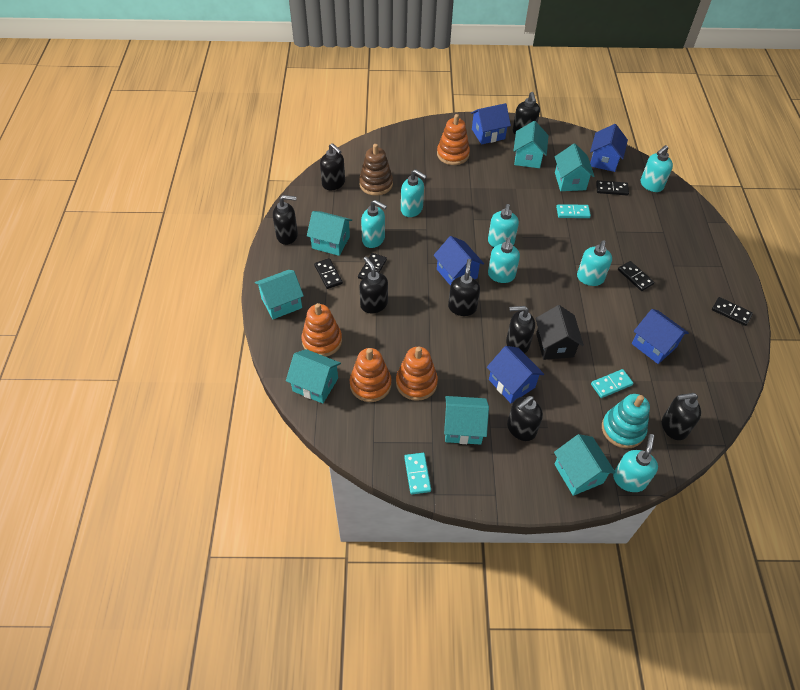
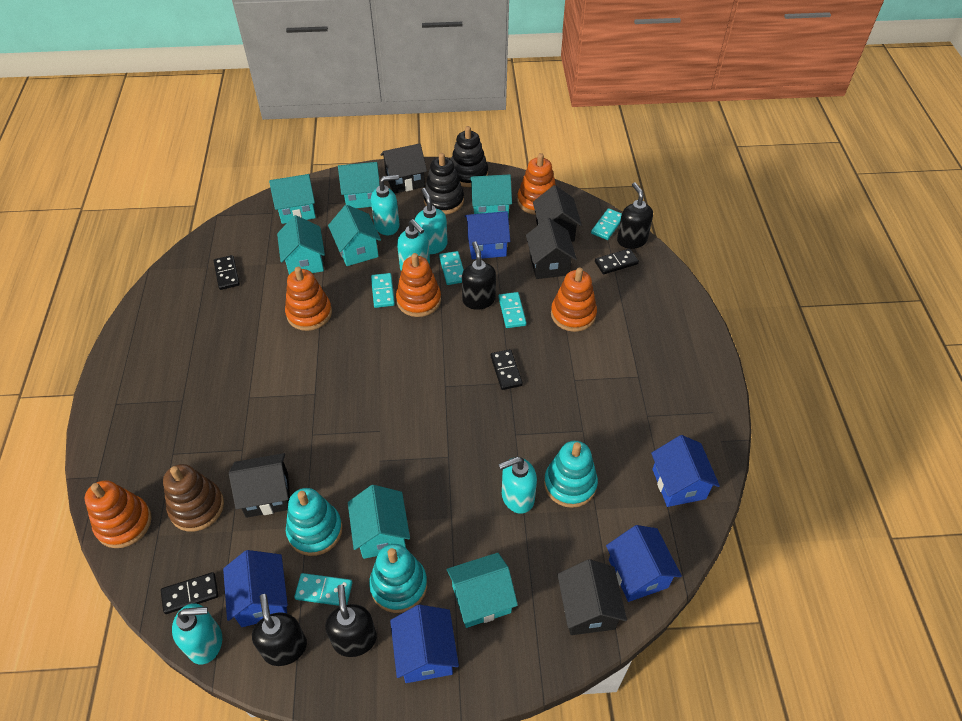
black domino: [314,258,343,289] [358,253,387,279] [596,180,629,195] [618,261,654,291] [712,297,753,326] = 5 -> [161,572,219,614] [214,255,240,290] [491,349,523,390] [595,249,639,274] = 4
black house: [535,305,584,360] = 1 -> [229,453,290,518] [380,143,427,194] [526,218,577,279] [533,185,582,242] [557,559,627,635] = 5
black soap dispenser: [273,195,298,245] [320,143,345,190] [359,257,388,313] [448,259,480,316] [506,306,535,354] [507,396,543,441] [513,92,540,135] [662,393,701,440] = 8 -> [252,594,307,666] [325,584,377,657] [462,241,496,310] [617,182,653,249] = 4
black stacking toy: none = 0 -> [423,153,464,214] [451,126,488,187] = 2
orange stacking toy: [301,303,342,357] [350,348,392,402] [396,347,438,401] [437,114,470,165] = 4 -> [85,480,152,548] [285,267,332,331] [396,253,441,317] [517,153,556,215] [551,267,597,332] = 5
turquoise domino: [404,453,431,494] [556,204,591,218] [591,369,633,398] = 3 -> [294,573,352,606] [371,273,395,308] [439,251,464,285] [498,292,527,328] [591,208,622,240] = 5
turquoise soap dispenser: [361,200,387,248] [401,169,427,217] [488,204,519,247] [488,238,520,283] [577,241,612,286] [613,434,658,492] [641,145,673,192] = 7 -> [172,603,222,665] [371,175,399,235] [397,219,430,271] [415,188,448,254] [498,457,537,514] = 5
turquoise stacking toy: [602,394,650,449] = 1 -> [286,488,343,556] [369,544,427,613] [544,441,598,508] = 3

